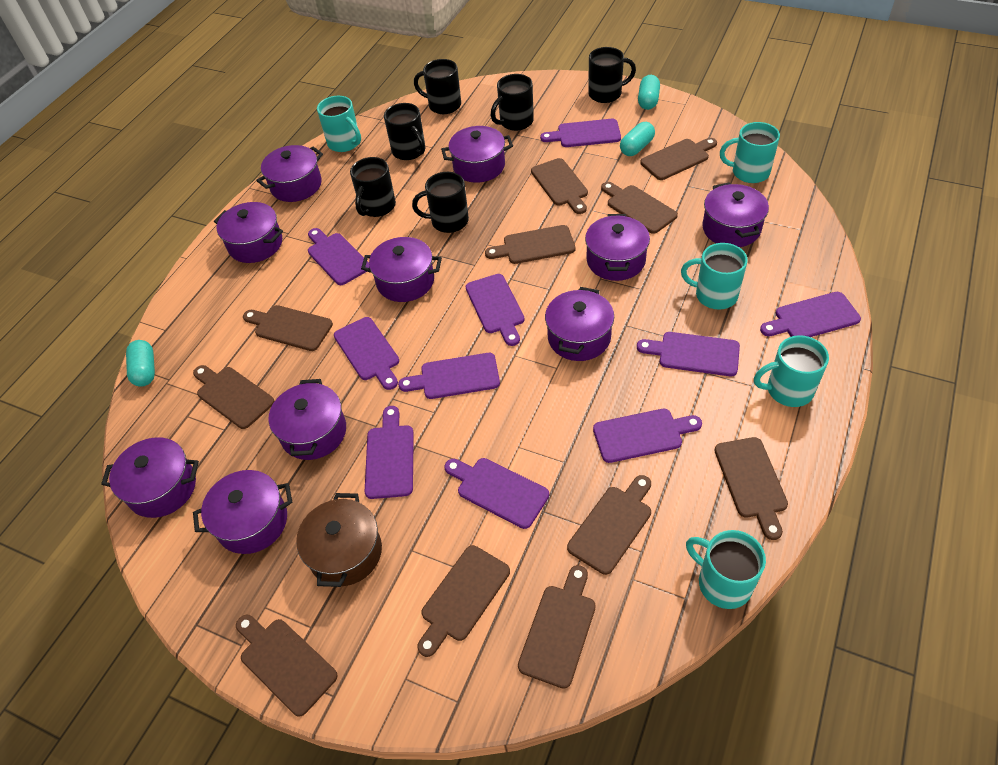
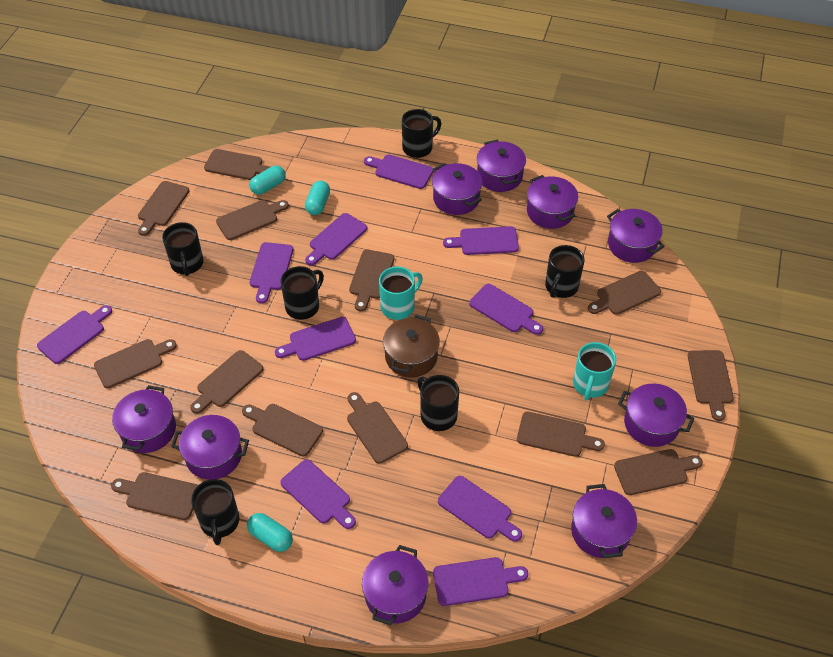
brown cutting board: [193,365,275,429] [236,614,338,717] [243,305,333,351] [417,545,510,657] [485,225,575,264] [518,565,596,689] [531,158,588,214] [567,475,651,575] [601,182,678,234] [640,138,717,180] [714,437,788,540] = 11 -> [94,339,177,388] [111,472,198,520] [138,181,189,236] [190,350,263,414] [204,149,270,180] [216,200,289,240] [242,404,323,457] [347,392,408,464] [349,250,394,311] [517,412,605,457] [588,271,661,315] [614,449,703,495] [688,350,734,421] = 13
purple pot: [101,437,199,518] [193,470,293,554] [214,202,283,263] [256,145,323,202] [269,379,346,460] [361,237,442,302] [441,126,513,183] [545,287,614,361] [585,214,650,281] [702,182,769,247] = 10 -> [112,385,176,453] [171,415,249,480] [362,545,428,625] [432,163,482,215] [477,140,526,192] [527,175,578,229] [571,484,637,558] [607,209,665,263] [618,384,694,447] = 9
turquoise mug: [317,96,361,152] [681,243,747,310] [686,530,766,609] [720,122,780,183] [754,335,829,407] = 5 -> [379,266,423,320] [573,342,616,400] = 2

